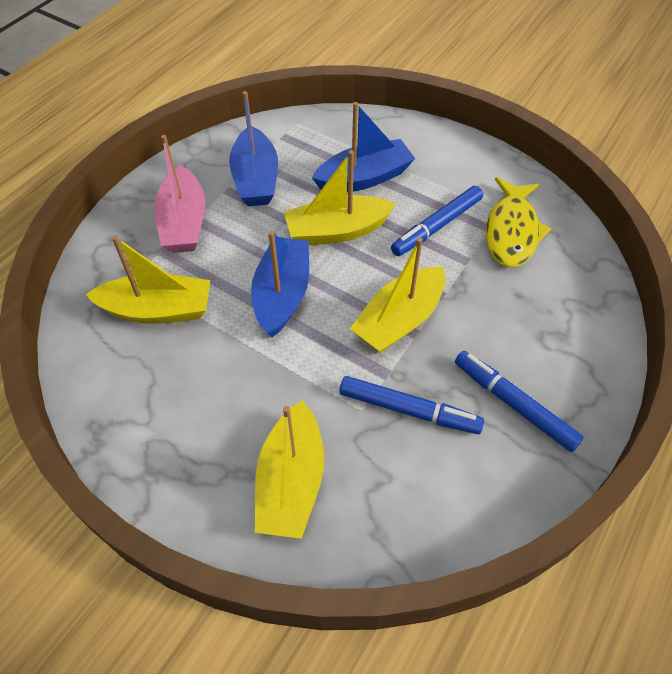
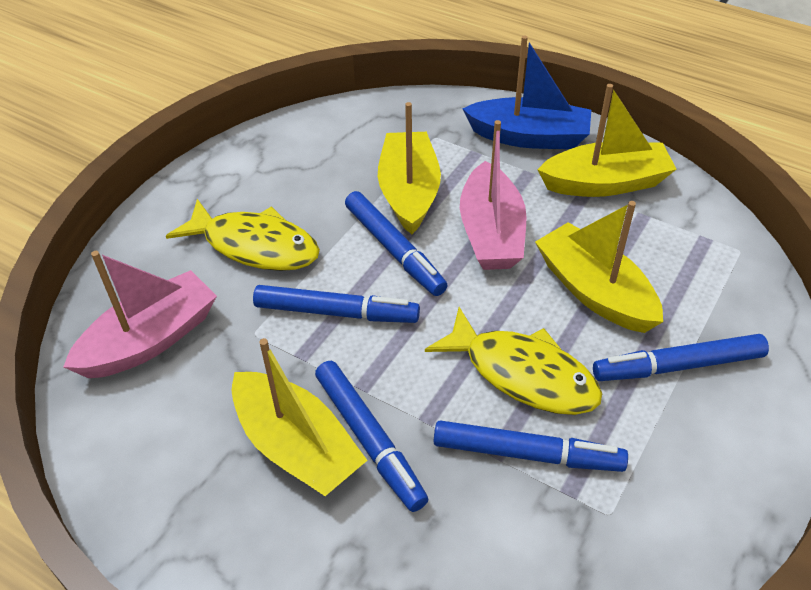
blue boat: [229,91,278,206] [251,231,309,337] [312,102,415,192] = 3 -> [462,35,591,149] = 1
blue marker: [339,376,484,434] [391,186,483,256] [455,351,584,452] = 3 -> [253,285,420,323] [315,361,428,512] [345,191,448,296] [434,420,628,472] [593,334,769,381] = 5
pink boat: [154,135,206,253] = 1 -> [63,251,217,378] [460,120,527,270] = 2
yellow fish: [486,177,551,268] = 1 -> [166,199,320,271] [425,307,602,415] = 2

